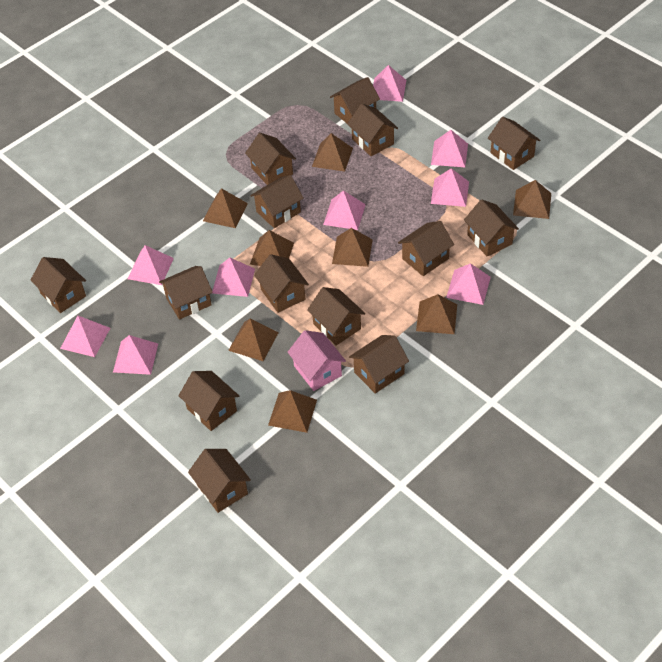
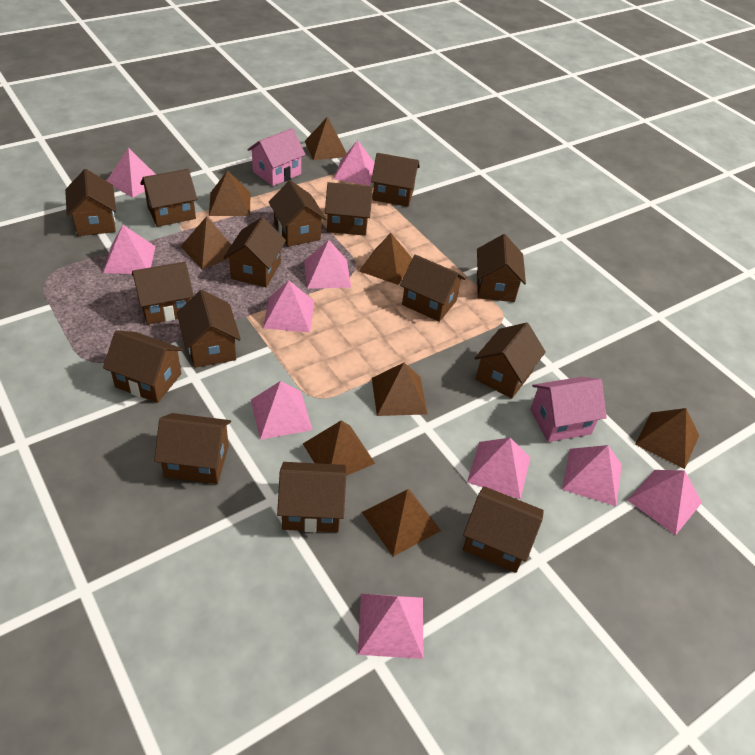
brown house: [30,257,86,313] [159,266,213,319] [178,371,239,431] [188,449,251,513] [245,133,296,185] [250,175,304,228] [254,254,309,313] [307,287,365,346] [330,77,380,123] [347,103,398,156] [349,335,409,394] [398,221,454,276] [464,199,519,257] [488,117,540,170] = 14 -> [65,169,116,236] [103,330,184,403] [132,262,194,325] [140,169,197,227] [154,413,231,484] [177,290,241,368] [223,217,286,287] [269,180,327,247] [277,462,346,532] [325,182,373,236] [371,153,420,207] [400,254,466,322] [463,486,544,573] [475,322,546,399] [477,234,526,302] = 15
pink house: [288,330,346,391] = 1 -> [247,128,306,186] [530,377,607,442] = 2
pink pyramid: [60,316,110,357] [113,335,158,375] [128,245,174,285] [212,258,255,297] [323,191,366,230] [373,65,406,102] [431,130,468,167] [431,168,469,207] [446,263,491,305] = 9 -> [103,225,156,274] [107,148,156,198] [251,381,312,440] [263,280,314,332] [304,240,351,289] [334,140,375,186] [358,594,423,659] [467,438,530,499] [562,445,622,506] [628,470,702,535] = 10

